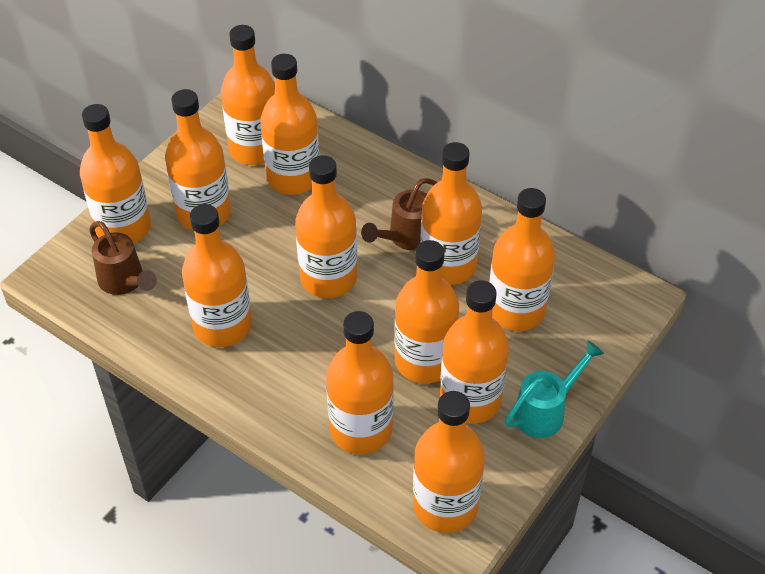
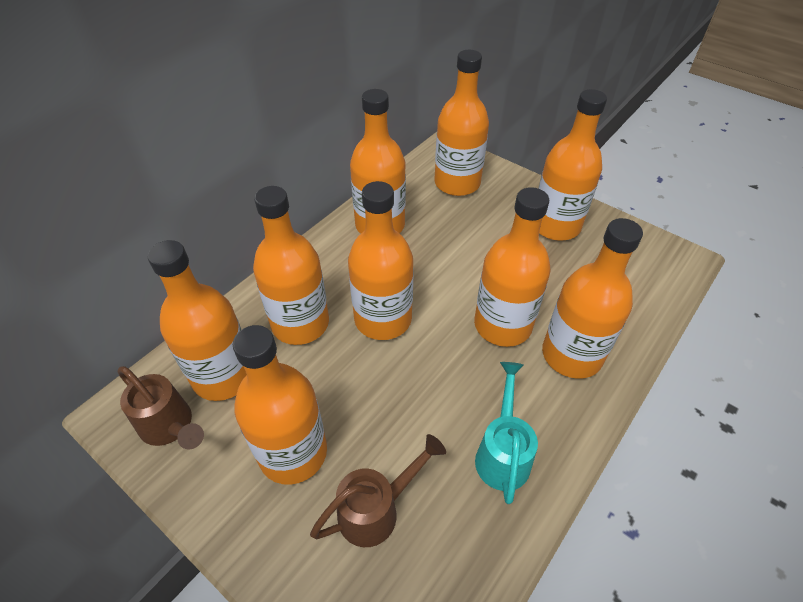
orange bottle: [80,104,151,243] [165,89,231,230] [182,204,252,347] [221,25,275,165] [260,54,319,195] [295,155,357,298] [326,311,394,454] [394,240,459,384] [413,391,485,533] [420,142,482,285] [440,280,509,424] [489,188,555,331] = 12 -> [148,240,247,401] [233,325,327,485] [253,186,329,345] [348,181,413,340] [350,89,406,234] [434,50,489,196] [474,187,551,347] [538,89,607,241] [542,218,643,379] = 9

